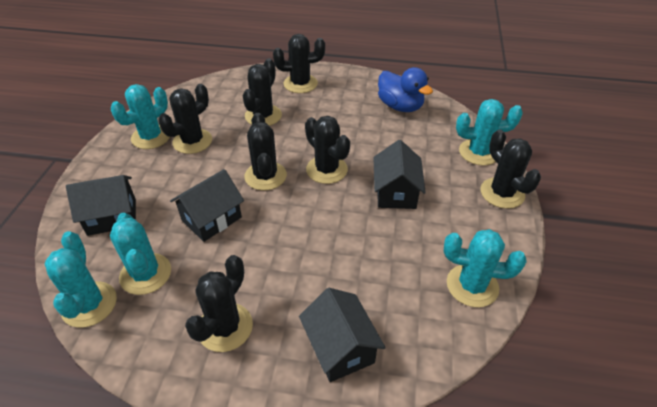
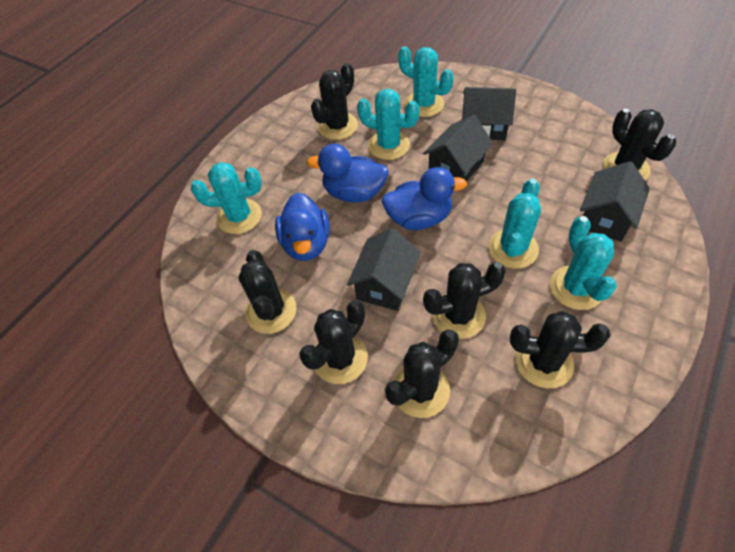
blue duck: [378,67,433,112] = 1 -> [275,192,330,261] [307,144,389,203] [382,167,467,230] = 3

